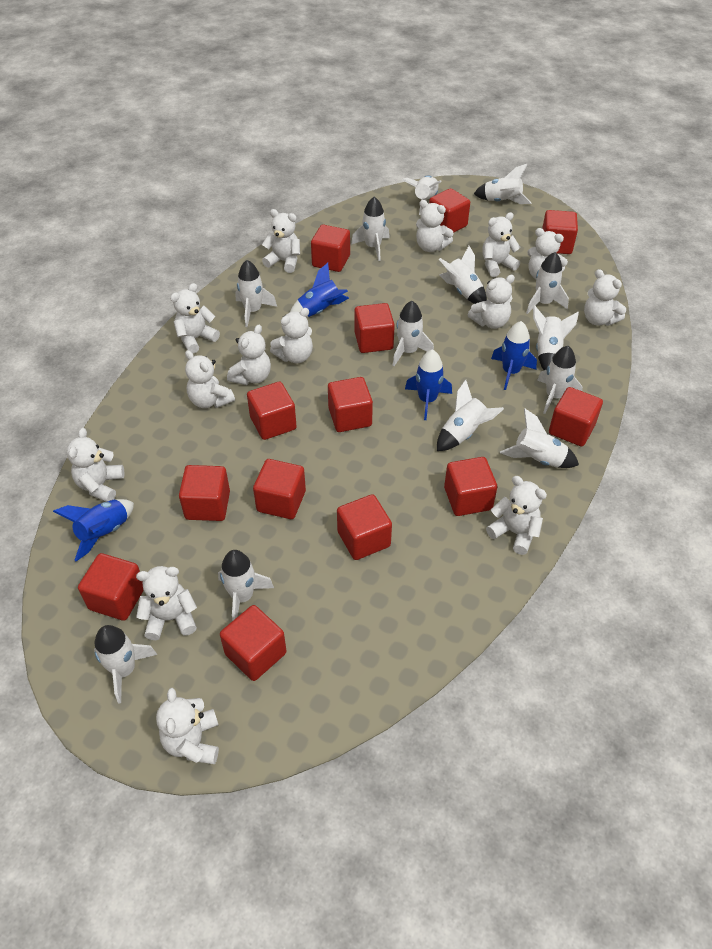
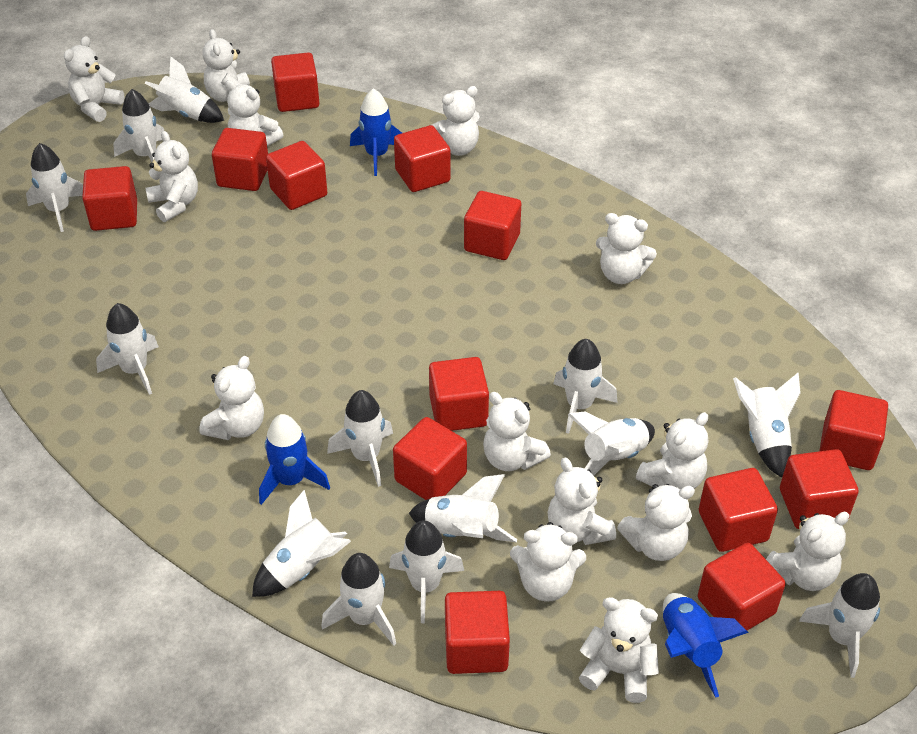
blue rocket: [53,499,134,561] [290,263,349,318] [405,349,452,420] [491,321,537,390] = 4 -> [259,414,330,505] [350,88,402,176] [663,593,749,697] = 3

